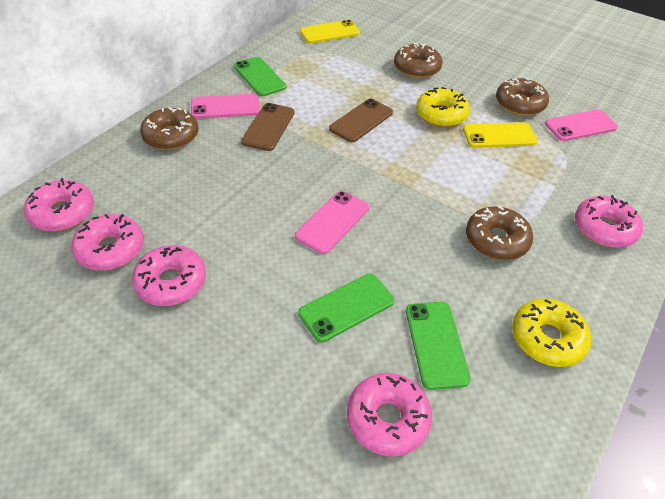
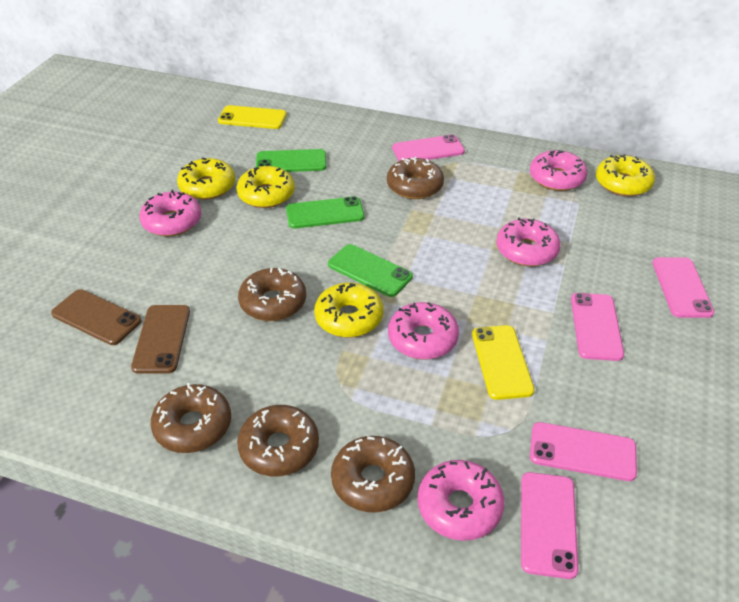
brown donut: [140,107,199,150] [394,42,443,78] [466,206,533,260] [496,77,549,116] = 4 -> [151,383,231,453] [237,405,319,477] [238,268,306,321] [331,436,415,513] [387,157,444,199] = 5
pink phone: [191,94,260,119] [295,191,369,254] [545,109,618,141] = 3 -> [392,134,465,161] [521,472,579,579] [530,422,637,481] [571,293,624,361] [653,257,715,318] = 5
yellow donut: [416,87,470,127] [512,298,591,367] = 2 -> [177,158,235,200] [236,166,295,208] [314,283,383,338] [596,154,655,196] = 4

